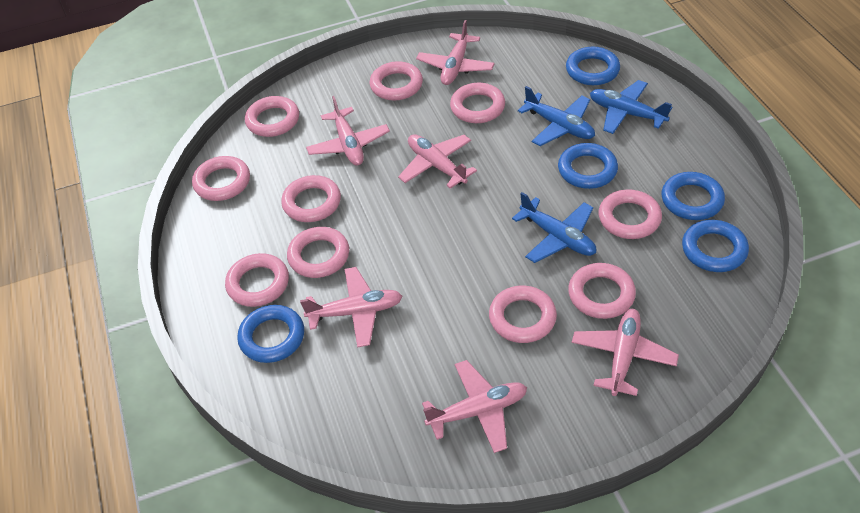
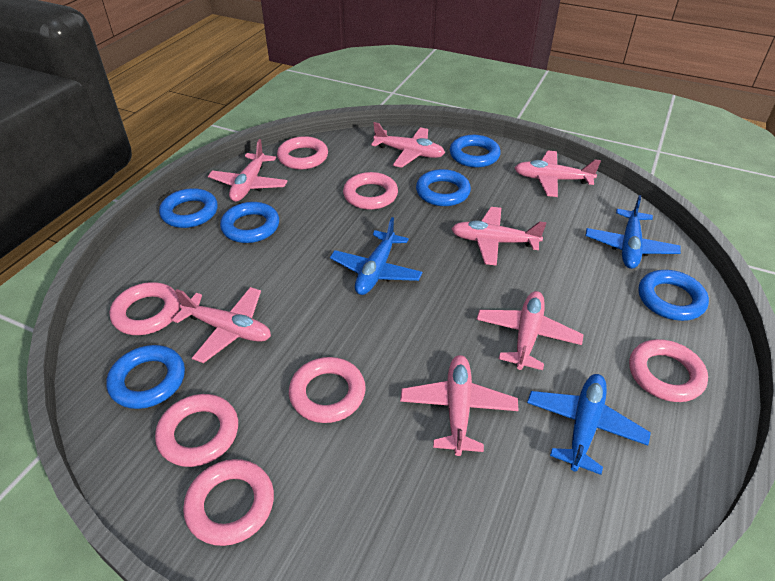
blue ring: [237,305,304,363] [558,143,618,189] [566,47,620,85] [662,172,725,220] [682,220,749,272] = 5 -> [106,345,185,409] [159,188,218,228] [220,202,279,243] [416,169,471,206] [450,135,501,167] [638,270,709,321] = 6
pink plane: [300,267,402,348] [306,96,390,166] [398,135,477,189] [416,20,495,85] [422,360,527,453] [572,309,679,396] = 6 -> [172,287,271,363] [208,139,288,202] [371,122,445,168] [400,355,518,456] [451,207,546,266] [476,291,584,370] [515,151,601,197] = 7
pink ring: [192,156,250,201] [225,253,289,307] [245,96,299,137] [281,175,341,222] [287,227,349,278] [370,61,423,101] [450,83,505,123] [489,285,557,343] [568,263,636,319] [599,189,662,239] = 10 -> [110,282,180,335] [155,394,238,467] [183,459,274,546] [277,136,328,169] [289,357,366,423] [343,172,398,210] [629,339,708,402] = 7

